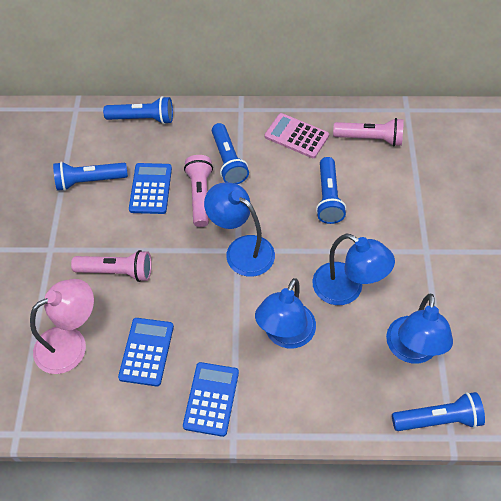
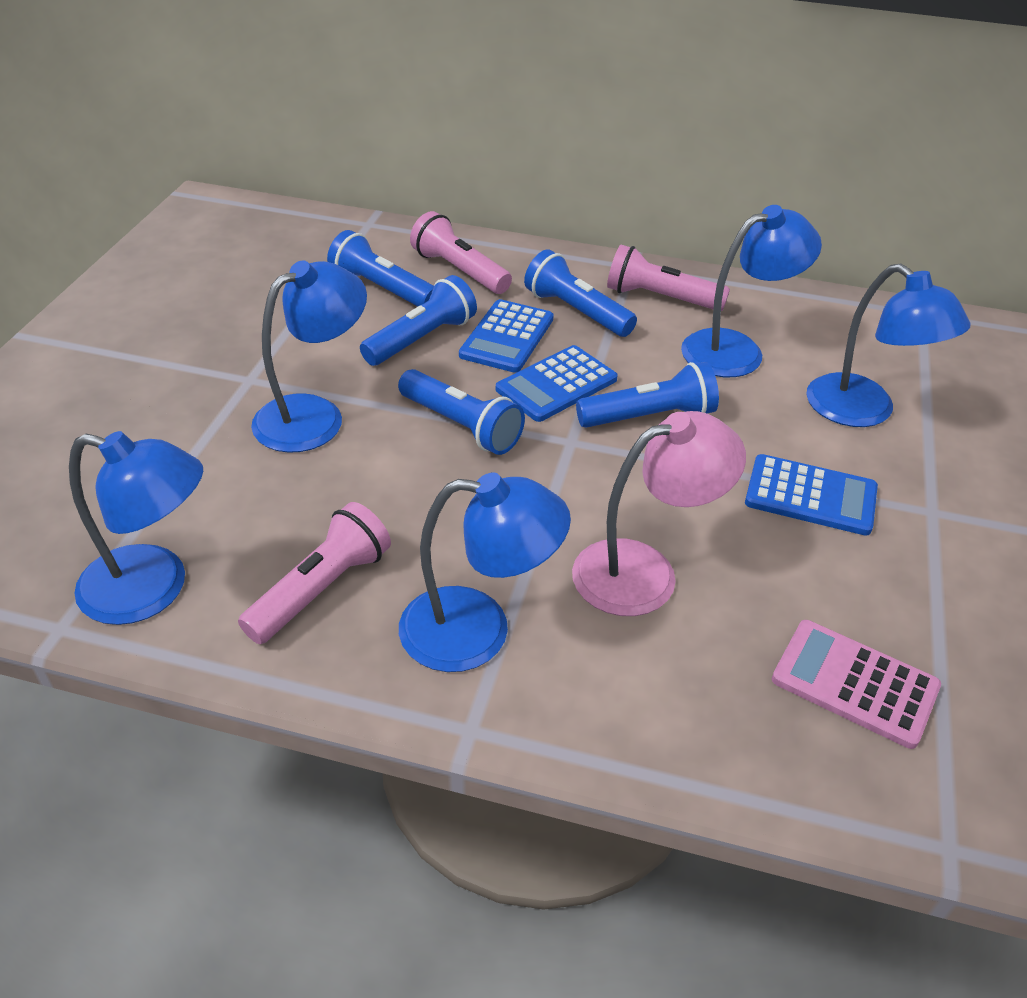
blue lamp: [204,183,275,277] [255,278,316,349] [312,234,395,305] [386,294,453,363] = 4 -> [69,431,203,625] [251,261,367,453] [399,473,571,672] [681,205,822,377] [806,264,970,427] = 5

